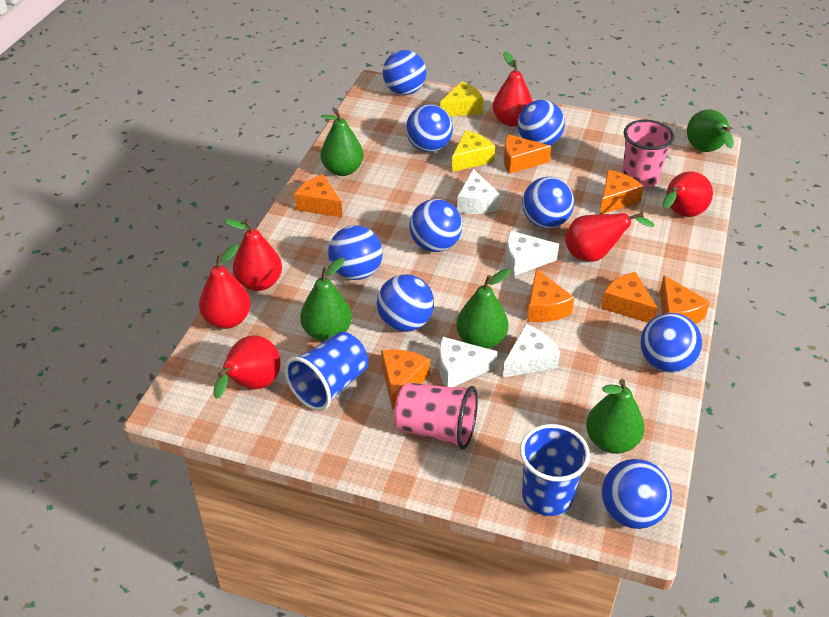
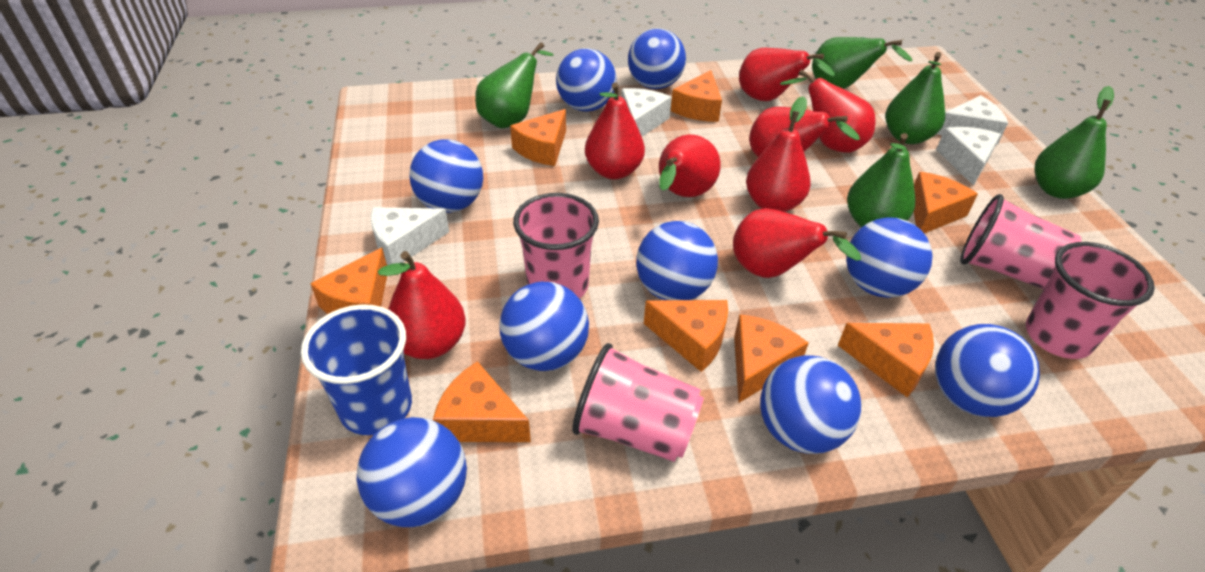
blue cup: [285,332,368,411] [520,424,590,516] = 2 -> [301,304,412,435] = 1
orange cheese: [294,174,342,217] [381,350,430,410] [504,134,551,174] [527,269,575,322] [600,170,644,214] [601,272,658,323] [660,276,710,324] = 7 -> [310,248,387,314] [433,361,531,442] [510,109,566,166] [644,300,728,372] [671,70,722,122] [734,314,809,403] [838,323,934,397] [914,172,978,233] = 8
pink cup: [394,382,478,449] [622,120,674,188] = 2 -> [513,193,599,299] [572,343,704,462] [960,194,1081,289] [1026,242,1155,359] = 4
red pear: [199,244,251,329] [214,335,281,399] [224,219,282,291] [493,51,533,127] [565,212,654,262] [663,171,713,217] = 6 -> [378,251,466,359] [585,83,645,179] [659,135,721,197] [733,208,861,278] [739,48,835,101] [746,96,811,212] [749,107,860,157] [780,69,876,153] = 8
yellow cheese: [440,81,483,116] [452,130,495,172] = 2 -> none = 0

